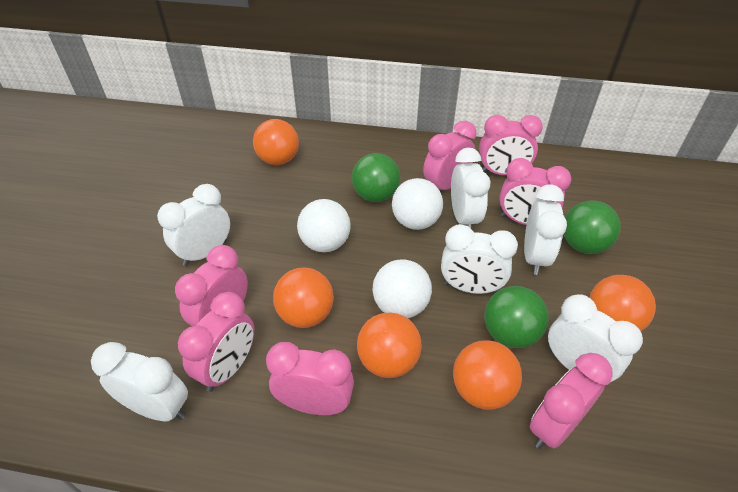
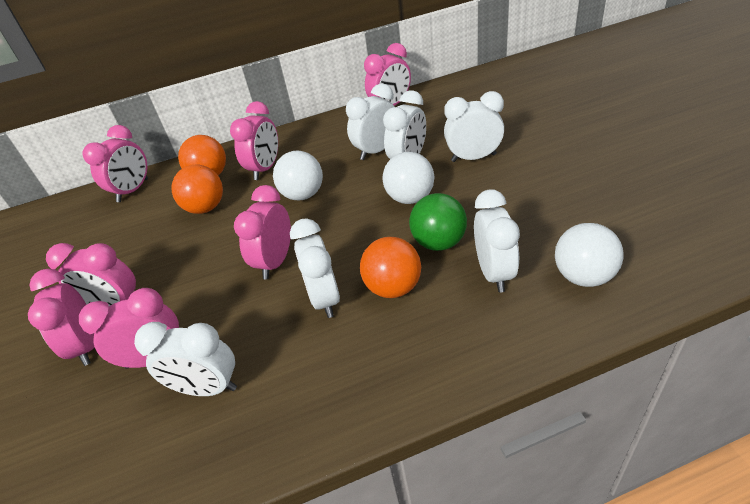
green ball: [352,153,401,202] [484,286,549,348] [564,200,621,254] = 3 -> [409,193,467,251] = 1
orange ball: [253,119,299,165] [273,268,334,328] [357,313,422,378] [453,340,522,410] [589,275,656,331] = 5 -> [171,165,223,214] [178,135,226,176] [360,237,421,298] = 3

